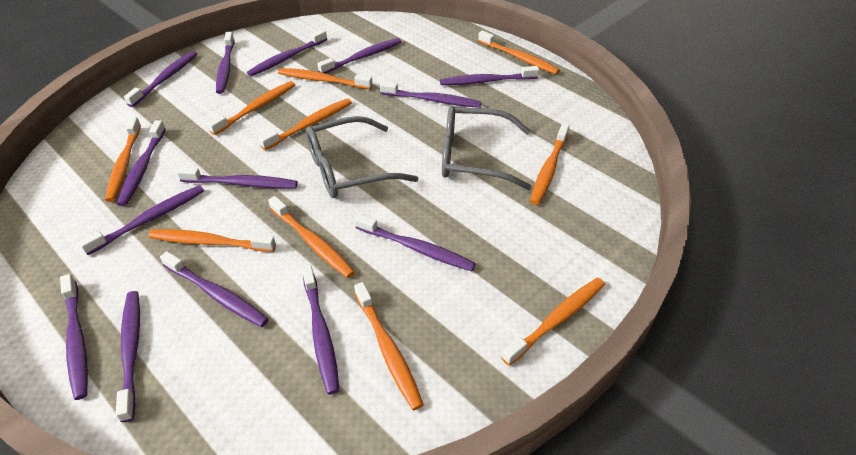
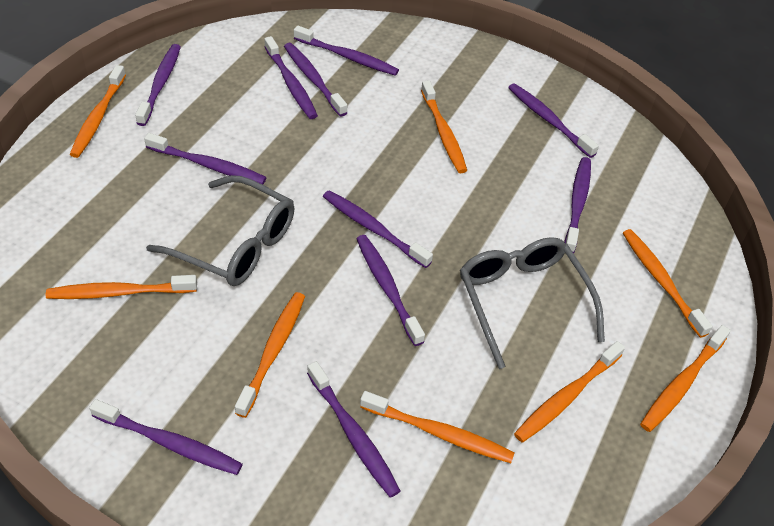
orange toothbrush: [105,117,141,202] [148,229,276,252] [207,81,295,135] [259,98,352,150] [268,196,355,278] [278,68,373,89] [354,282,424,410] [478,30,560,74] [501,278,605,366] [530,123,570,205] = 10 -> [46,275,197,299] [69,65,126,158] [235,292,305,418] [360,391,514,463] [421,80,467,173] [514,341,625,442] [623,229,713,338] [640,325,731,432] = 8
purple toothbrush: [60,274,88,400] [78,185,204,255] [116,291,140,422] [117,120,166,206] [124,51,197,107] [160,251,269,327] [177,167,298,188] [216,32,235,94] [247,29,327,76] [302,265,340,395] [317,38,401,74] [355,214,476,271] [380,81,481,108] [440,66,539,85] = 14 -> [89,399,243,475] [135,44,181,126] [144,133,267,185] [264,36,318,119] [284,43,348,117] [294,25,399,76] [307,361,400,498] [323,191,433,268] [356,235,425,346] [508,83,599,158] [564,157,591,253] = 11

